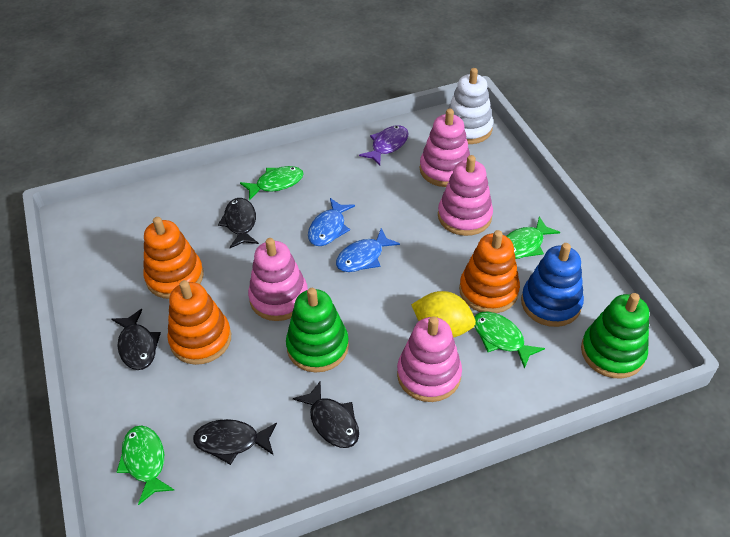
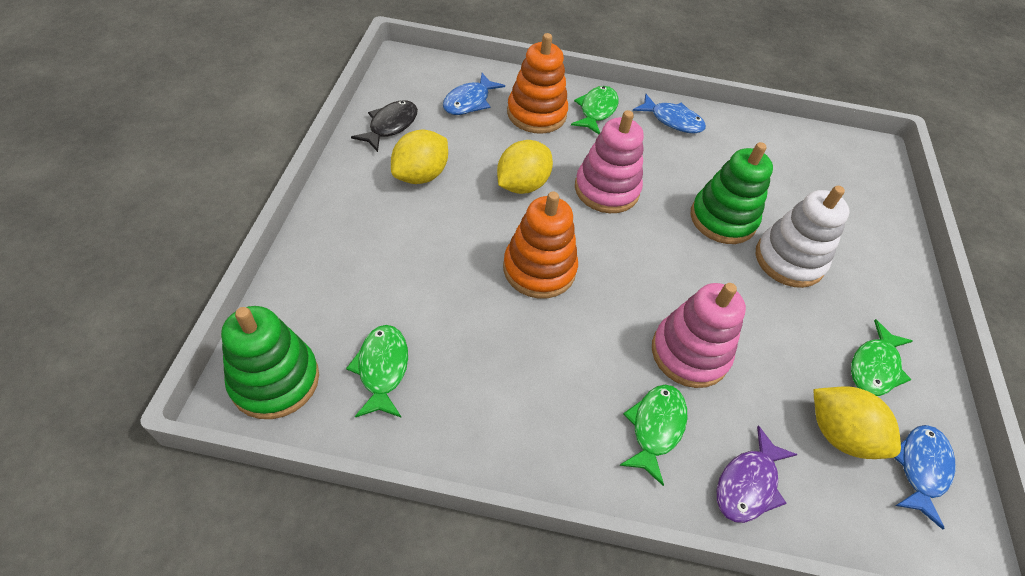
black fish: [111,309,161,370] [193,419,277,465] [218,198,259,248] [293,381,359,448] = 4 -> [351,100,418,152] = 1
blue fish: [308,198,355,246] [336,228,400,272] = 2 -> [443,73,505,115] [633,94,706,133] [894,425,955,530] = 3
blue stacking toy: [521,243,584,327] = 1 -> none = 0
orange stacking toy: [143,217,204,299] [167,280,231,365] [459,230,520,313] = 3 -> [503,192,578,299] [507,33,568,134] = 2
pink stacking toy: [248,238,308,321] [397,316,462,402] [420,109,470,187] [438,155,493,236] = 4 -> [575,110,644,213] [652,283,746,388] = 2
yellow lemon: [411,291,476,338] = 1 -> [391,130,448,184] [497,140,553,194] [813,386,901,459] = 3

